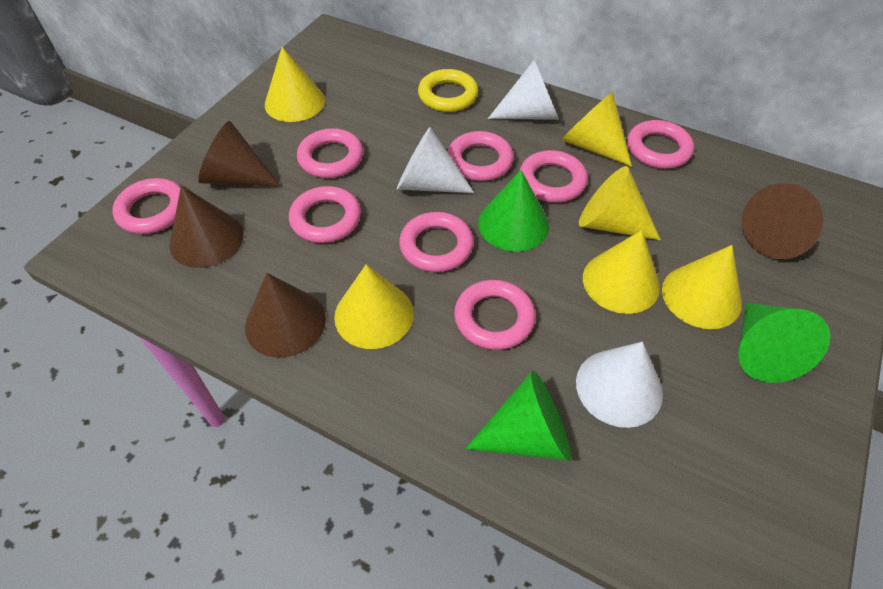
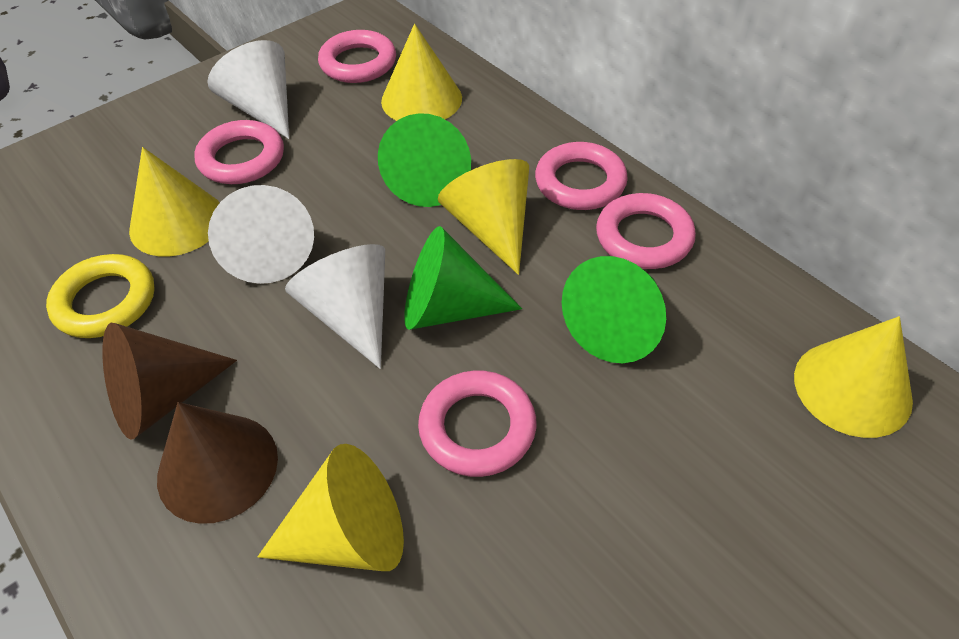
brown cone: [170,185,244,268] [198,121,281,187] [245,273,326,357] [742,183,823,259] = 4 -> [102,323,237,440] [157,402,278,524] = 2
pink ring: [112,178,181,234] [289,186,361,243] [297,128,363,178] [399,212,474,272] [447,131,514,181] [454,280,535,350] [519,150,588,203] [627,120,694,169] = 8 -> [194,120,284,184] [318,30,396,83] [418,371,537,477] [535,142,628,210] [596,193,696,269] = 5
yellow cone: [265,47,325,122] [334,264,414,349] [562,92,632,167] [579,166,661,240] [583,230,660,314] [662,245,742,329] = 6 -> [129,147,220,257] [257,444,404,571] [381,24,462,121] [438,159,529,275] [794,316,913,438] = 5

